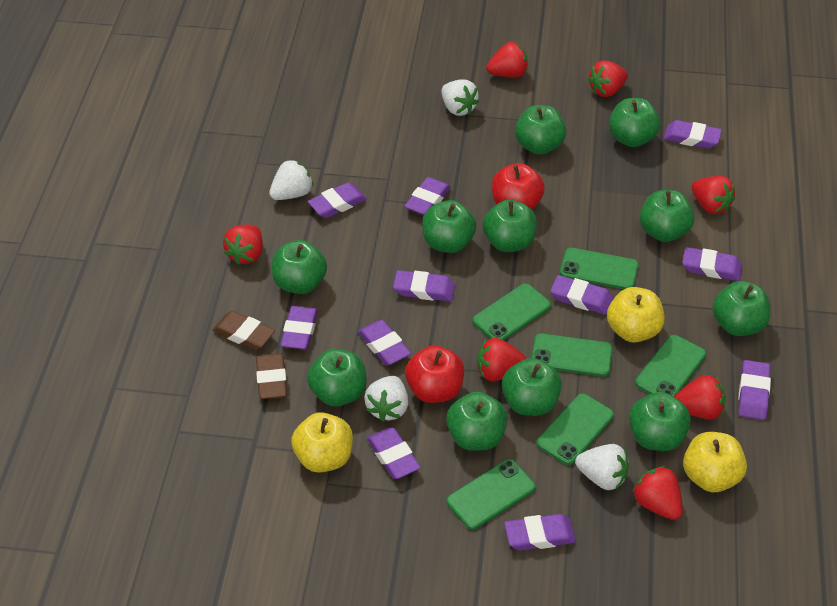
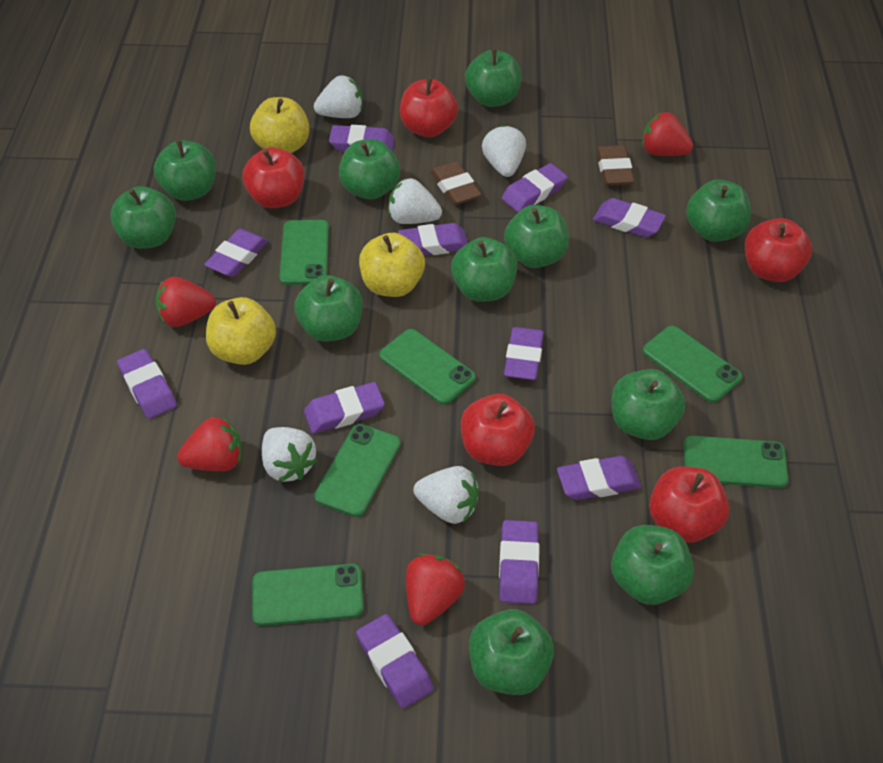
red apple: [405,346,464,403] [492,163,545,210] = 2 -> [243,147,304,208] [400,78,458,137] [461,394,535,466] [649,466,730,543] [745,218,812,282] = 5
red strawberry: [223,225,263,265] [477,338,527,381] [486,42,528,78] [588,60,628,97] [633,466,683,520] [674,375,726,420] [691,176,735,214] = 7 -> [155,277,216,327] [177,416,242,471] [406,554,465,625] [642,112,693,156] = 4
white strawberry: [269,160,313,200] [364,376,408,422] [442,79,479,116] [575,444,629,490] = 4 -> [262,427,317,482] [314,75,363,118] [388,178,442,224] [413,466,479,524] [482,125,526,177] = 5

